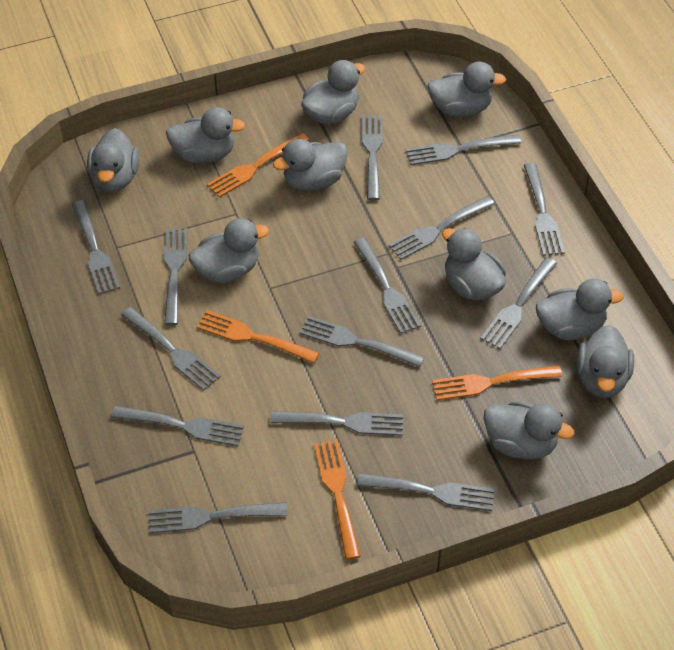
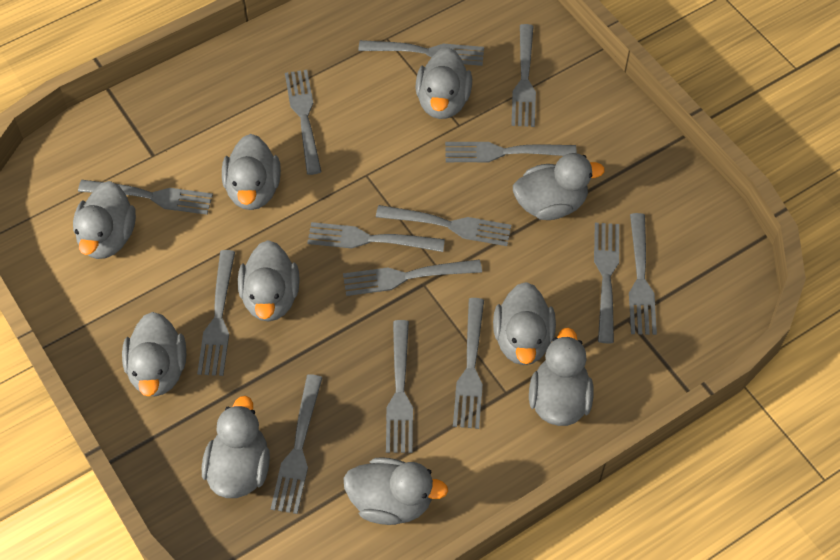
orange fork: [197,310,319,363] [207,133,309,198] [314,440,361,560] [432,365,562,400] = 4 -> none = 0

